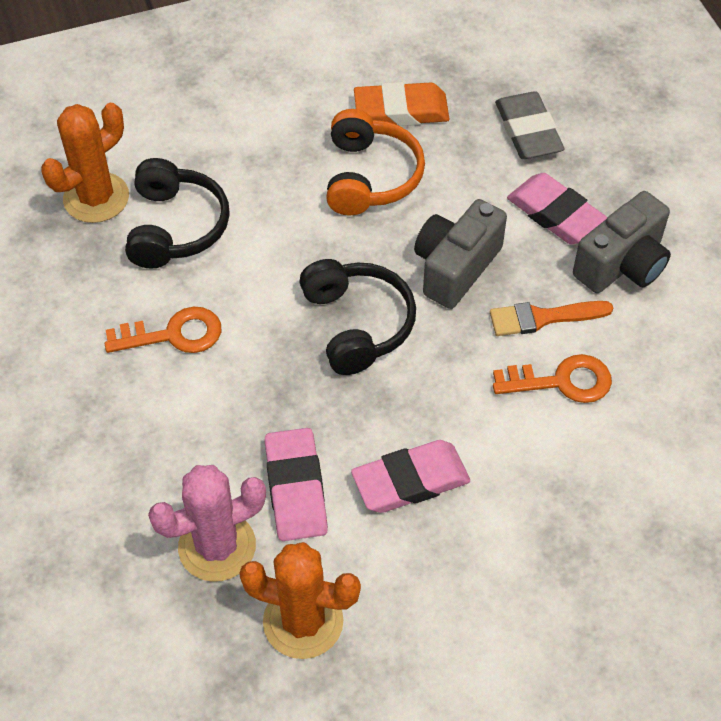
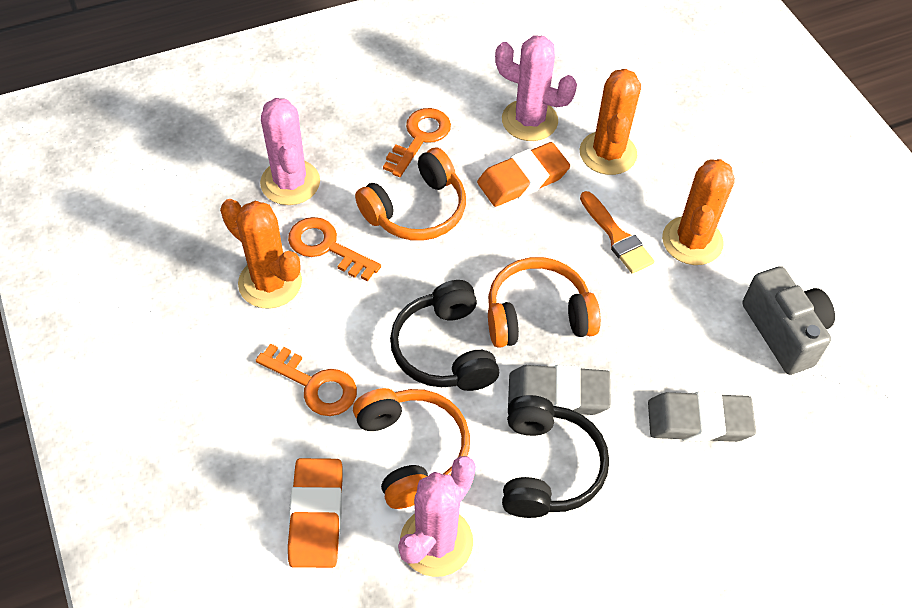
grey camera: [414,199,507,309] [573,191,671,293] = 2 -> [742,266,835,375] = 1
grey eraser: [495,91,565,159] = 1 -> [508,365,611,415] [648,391,756,442] = 2
orange cactus: [41,103,129,223] [239,542,361,659] = 2 -> [220,199,302,309] [580,69,641,175] [662,159,735,265] = 3
orange eraser: [354,82,450,126] = 1 -> [288,458,343,568] [477,142,570,207] = 2
orange headphones: [326,109,425,216] = 1 -> [353,388,470,509] [355,147,466,241] [488,257,601,348] = 3
orange key: [105,307,221,353] [493,354,612,403] = 2 -> [256,343,357,416] [288,217,381,281] [383,108,451,177] = 3
pink cactus: [148,465,266,582] = 1 -> [260,98,320,205] [398,456,476,577] [495,35,577,141] = 3
pink eraser: [264,428,328,541] [351,440,470,513] [507,173,608,244] = 3 -> none = 0

